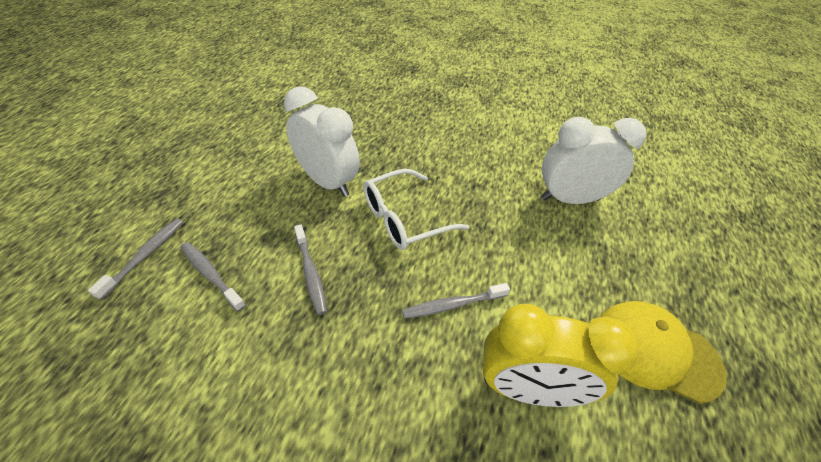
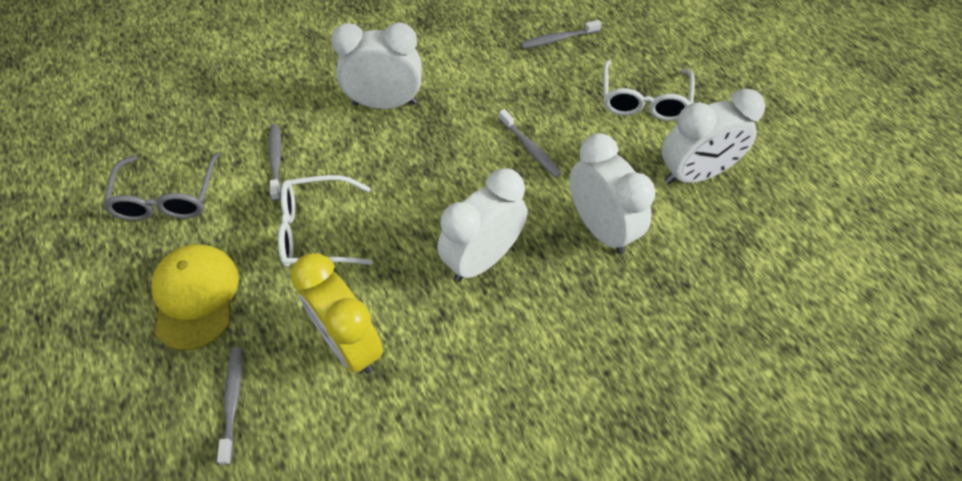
grey glasses: none = 0 -> [103,152,220,221] = 1
white clock: [284,86,360,197] [541,117,646,204] = 2 -> [331,22,422,109] [437,168,527,282] [569,133,655,254] [662,89,765,184] = 4
white glasses: [363,169,469,250] = 1 -> [278,175,373,267] [603,60,695,121] = 2

